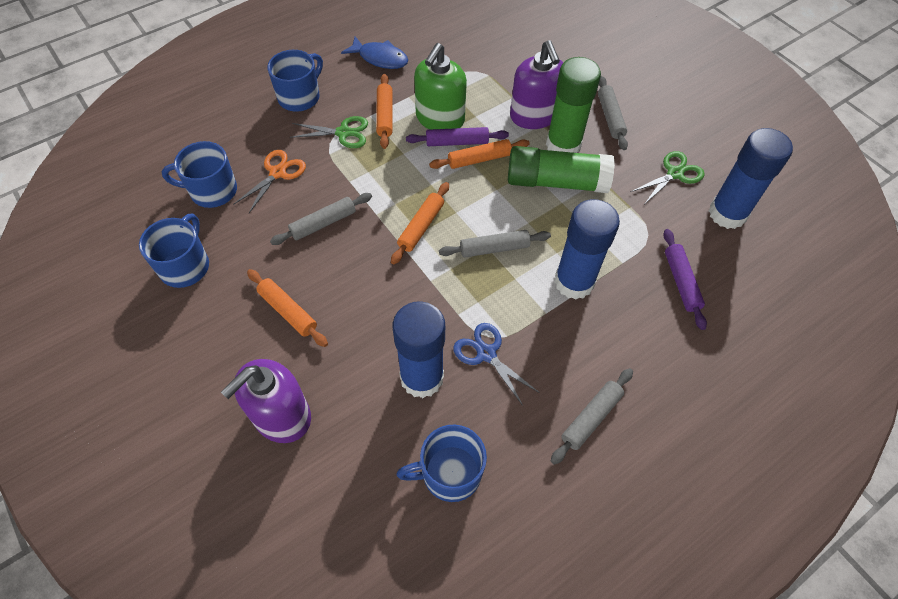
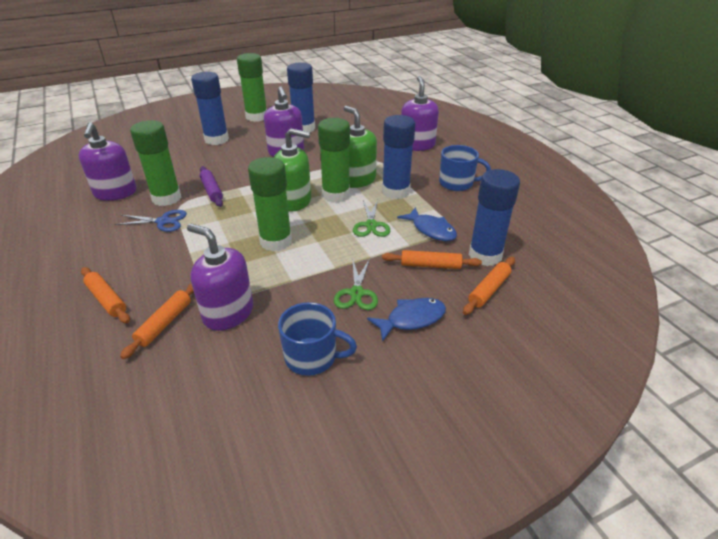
blue fish: [341,36,408,69] = 1 -> [367,298,446,342] [397,207,457,241] = 2
blue glue stick: [393,301,445,398] [554,199,620,299] [709,128,793,229] = 3 -> [191,72,229,145] [287,62,315,132] [382,115,415,199] [469,169,520,266] = 4
blue mug: [139,214,209,288] [162,141,237,208] [267,50,323,112] [397,424,487,502] = 4 -> [278,302,357,376] [439,145,491,191] = 2
green glue stick: [508,146,615,193] [546,57,601,153] = 2 -> [130,120,181,206] [237,53,267,122] [248,157,292,251] [318,118,350,203] = 4
green soap dispenser: [414,43,467,130] = 1 -> [274,128,311,211] [344,106,377,188] = 2
grey rolling pin: [270,193,372,245] [439,230,551,257] [551,368,633,465] [598,76,628,150] = 4 -> none = 0
orange scissors: [233,150,306,213] = 1 -> none = 0
purple rolling pin: [406,127,509,146] [663,229,707,330] = 2 -> [200,166,223,207] = 1
purple soap dispenser: [221,359,311,443] [510,40,563,129] = 2 -> [79,122,136,201] [187,224,253,331] [264,86,304,157] [401,76,439,151] = 4

